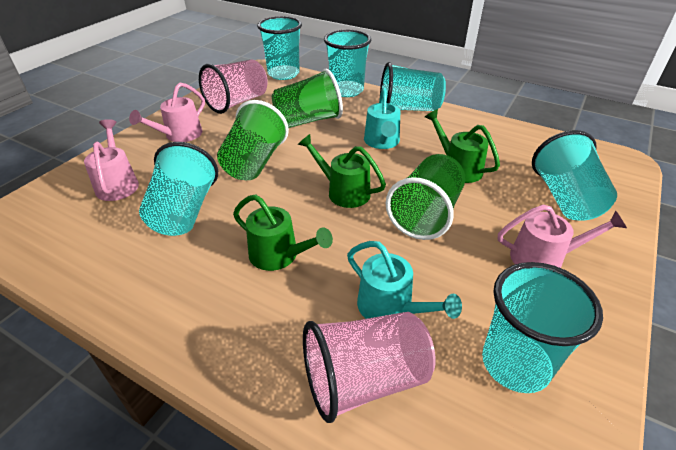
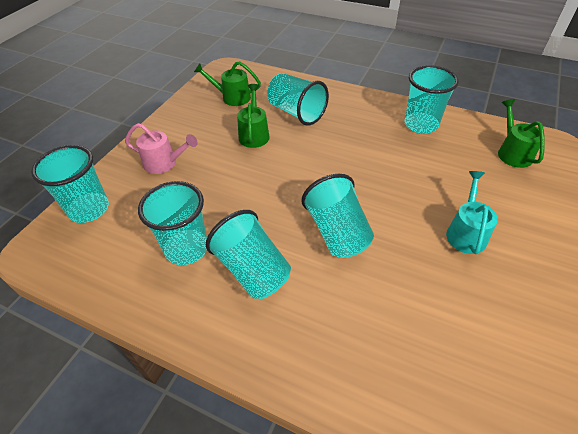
green cup: [217,100,289,180] [272,69,343,128] [386,154,465,240] = 3 -> none = 0
pink cup: [199,60,268,114] [303,312,436,423] = 2 -> none = 0
pink watering can: [84,119,139,201] [129,82,205,142] [498,205,627,268] = 3 -> [125,123,198,174] = 1
turquoise watering can: [347,241,462,319] [364,87,400,149] = 2 -> [446,171,498,254] = 1

